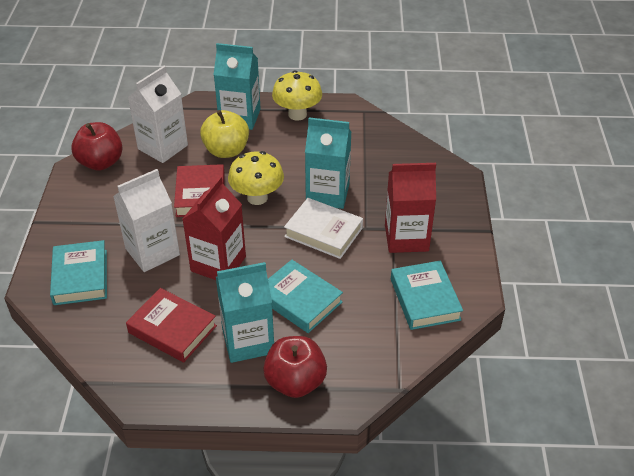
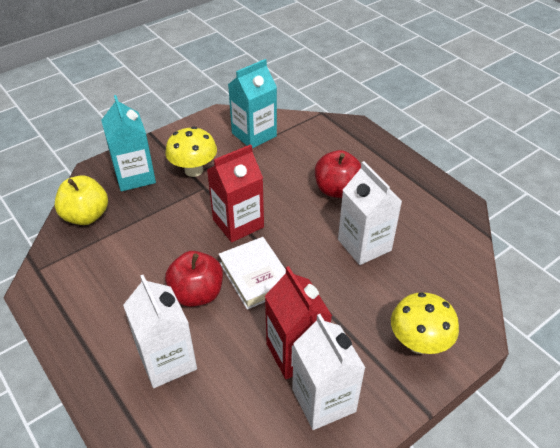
red book: [126,288,217,363] [174,164,225,217] = 2 -> none = 0
turquoise book: [50,240,107,305] [268,260,343,333] [391,261,463,330] = 3 -> none = 0
turquoise carton: [214,43,261,130] [216,262,274,363] [305,117,351,209] = 3 -> [101,95,156,192] [228,59,277,149] = 2
white carton: [113,169,180,272] [128,66,188,163] = 2 -> [123,275,197,388] [292,314,366,430] [338,161,402,265] = 3

